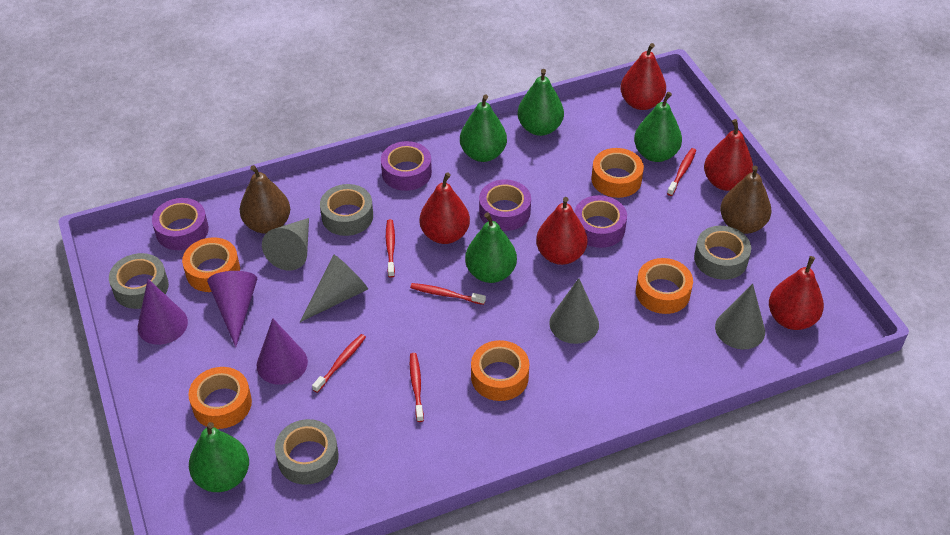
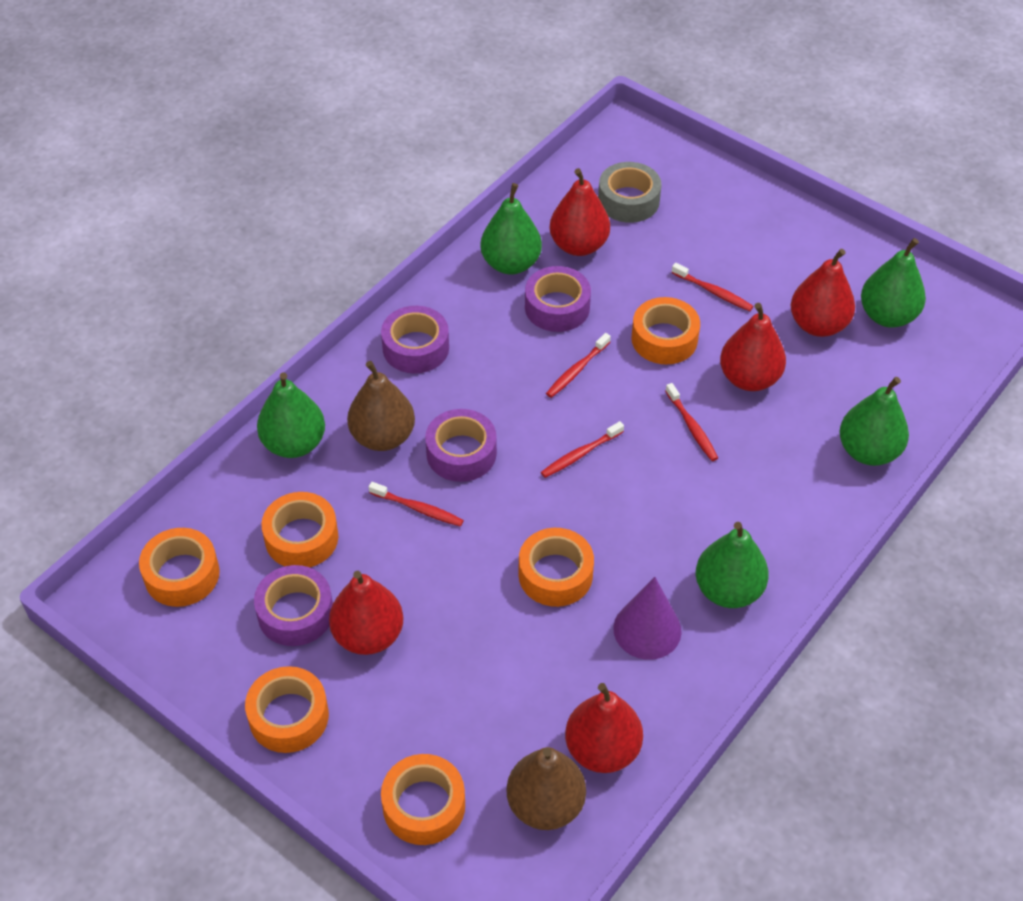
grey cone: [262,218,309,270] [300,255,368,322] [549,278,599,344] [715,283,765,349] = 4 -> none = 0
grey tape: [109,253,169,309] [275,419,339,485] [320,184,373,236] [694,226,751,280] = 4 -> [598,162,661,223] = 1
orange tape: [182,237,240,292] [188,367,252,429] [471,340,529,401] [591,148,644,198] [636,258,693,314] = 5 -> [139,528,220,607] [245,666,329,753] [261,492,338,567] [381,754,465,845] [519,528,594,607] [631,297,700,365] = 6
purple cone: [138,279,188,345] [207,271,257,347] [257,318,308,385] = 3 -> [613,577,682,660] = 1

